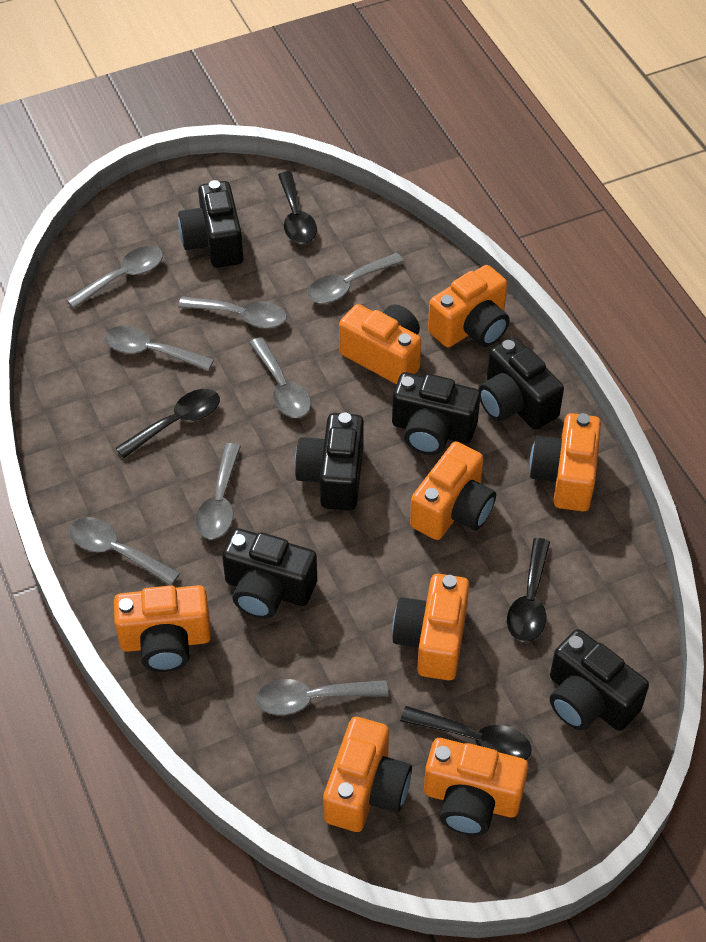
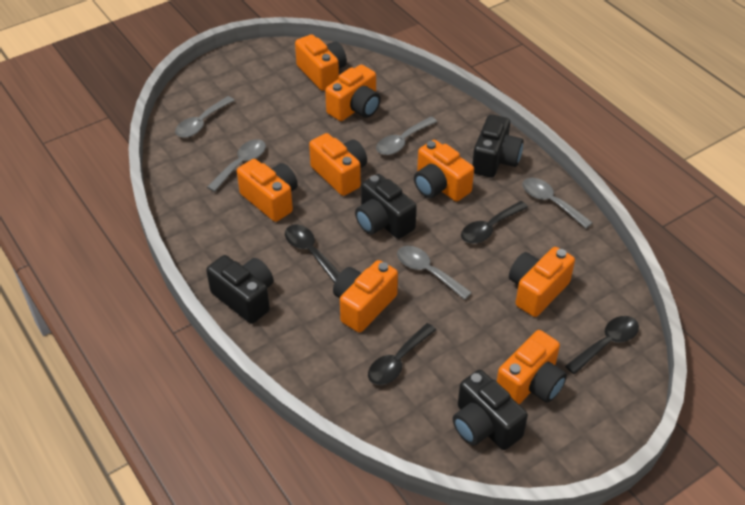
black camera: [178,180,243,268] [222,528,317,619] [295,412,364,510] [392,372,480,455] [478,337,564,430] [550,629,649,731] = 6 -> [206,255,273,324] [355,174,417,239] [453,370,528,450] [472,114,524,178] = 4
grey spoon: [67,246,163,309] [69,517,180,585] [104,326,214,371] [178,296,287,328] [195,443,241,539] [249,337,311,418] [256,679,388,715] [307,253,404,303] = 8 -> [175,96,235,138] [207,139,266,192] [376,117,437,155] [397,246,472,300] [522,178,593,229] = 5

